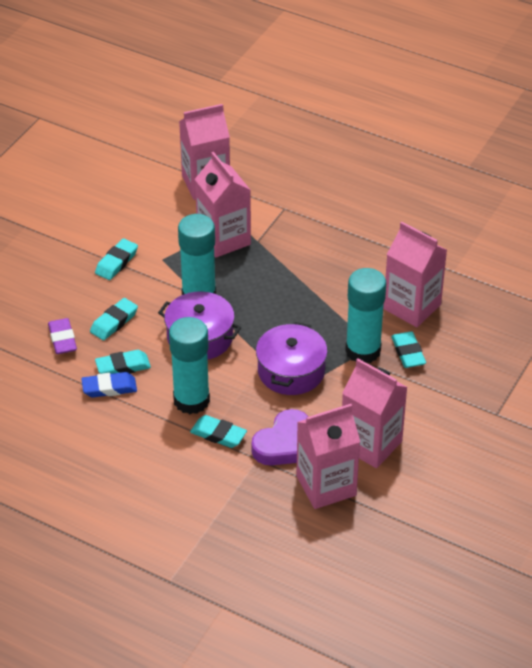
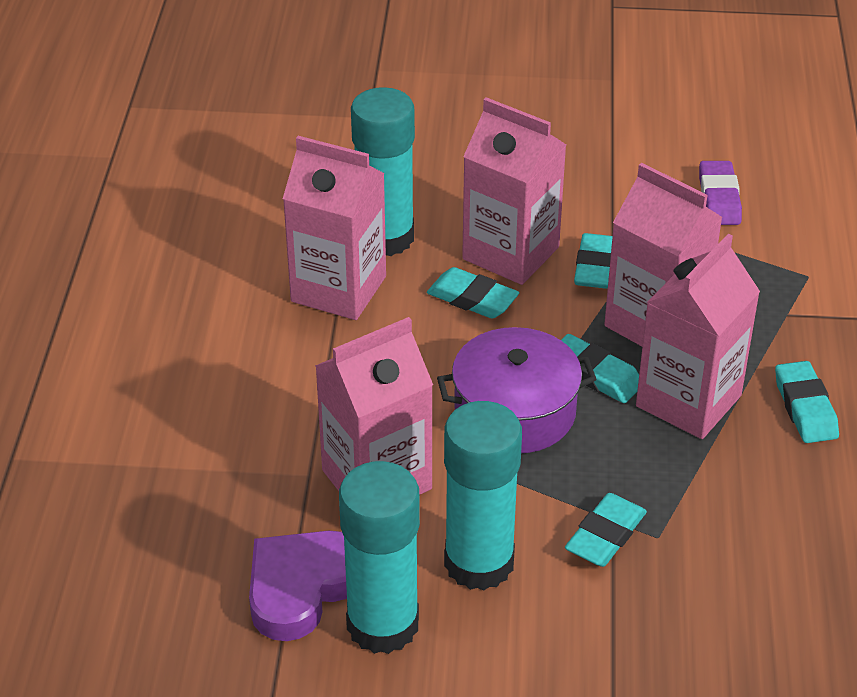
blue eraser: [81,372,137,397] = 1 -> none = 0
purple pot: [158,291,241,360] [256,322,328,395] = 2 -> [437,327,597,453] = 1

